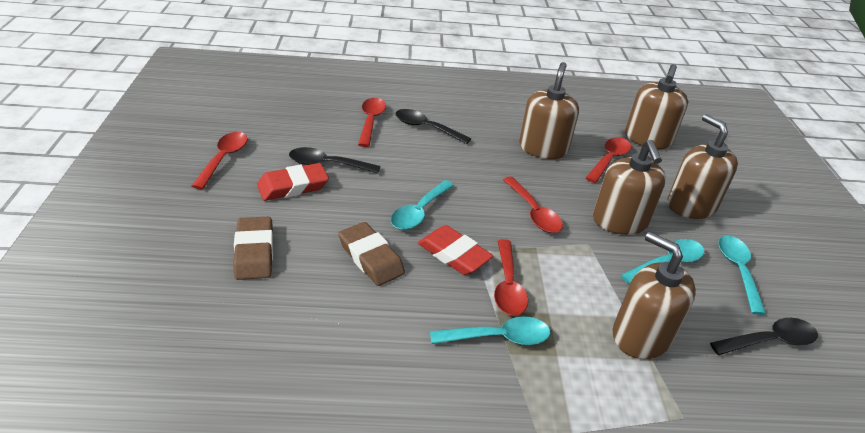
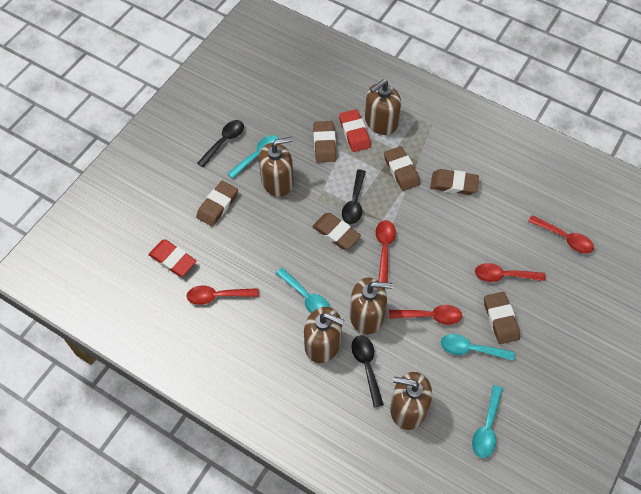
brown eraser: [233,217,273,280] [338,222,405,286] = 2 -> [196,181,238,227] [312,213,361,250] [313,121,336,162] [384,146,420,191] [430,169,479,195] [484,292,520,344] = 6

